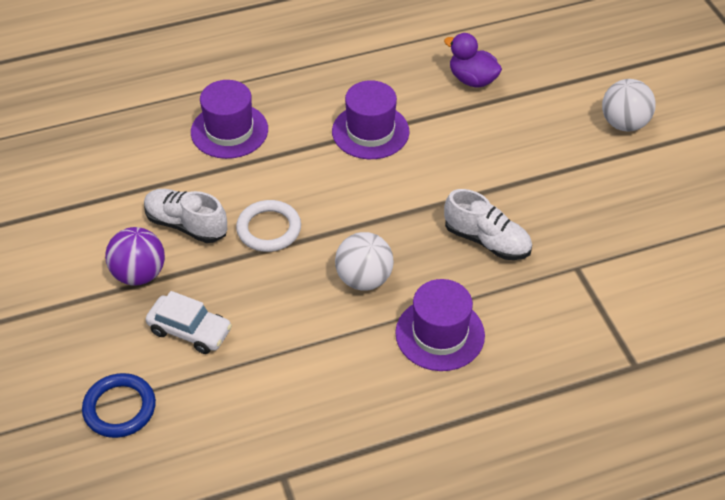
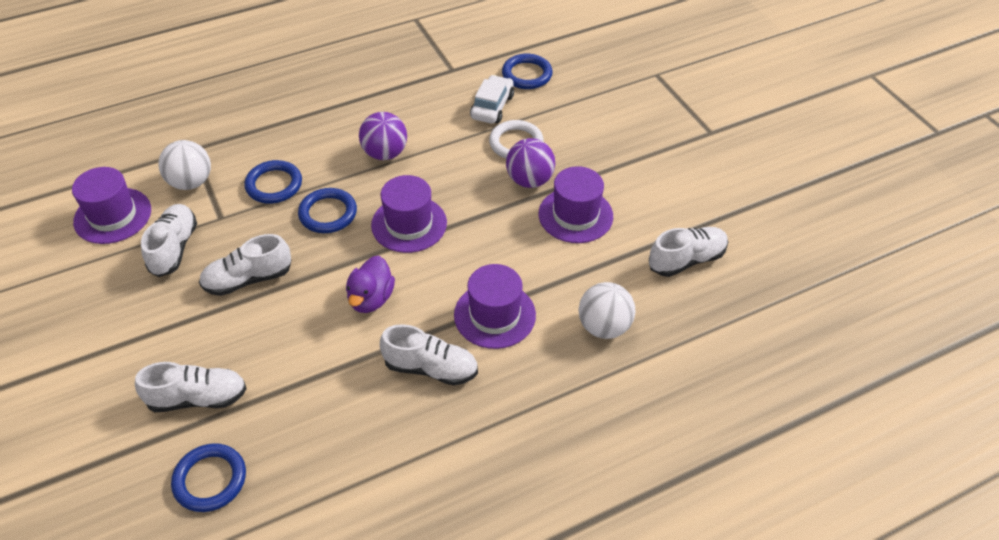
blue ring: [82,373,156,438] = 1 -> [171,443,246,512] [244,160,302,204] [298,188,357,233] [502,54,553,89] = 4
purple ball: [105,227,165,286] = 1 -> [359,112,407,160] [506,138,555,188] = 2
purple hat: [191,80,268,159] [332,80,409,159] [395,279,485,371] = 3 -> [72,167,151,244] [371,175,447,253] [454,264,536,349] [539,166,613,243] = 4
white shoe: [144,189,227,243] [444,189,532,260] = 2 -> [135,362,247,412] [141,204,197,277] [199,234,292,296] [380,324,478,385] [649,227,728,277] = 5

